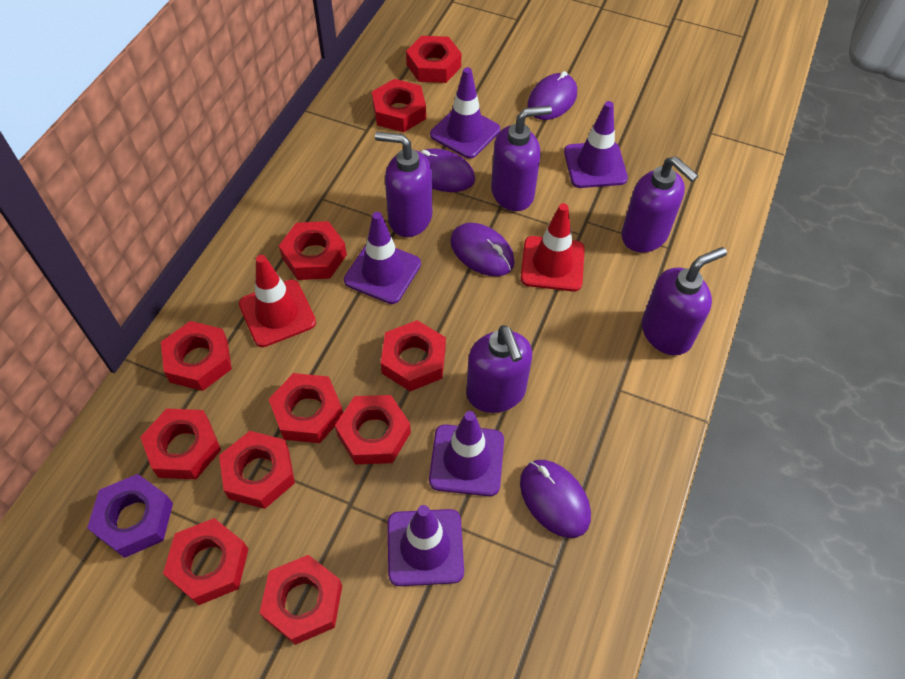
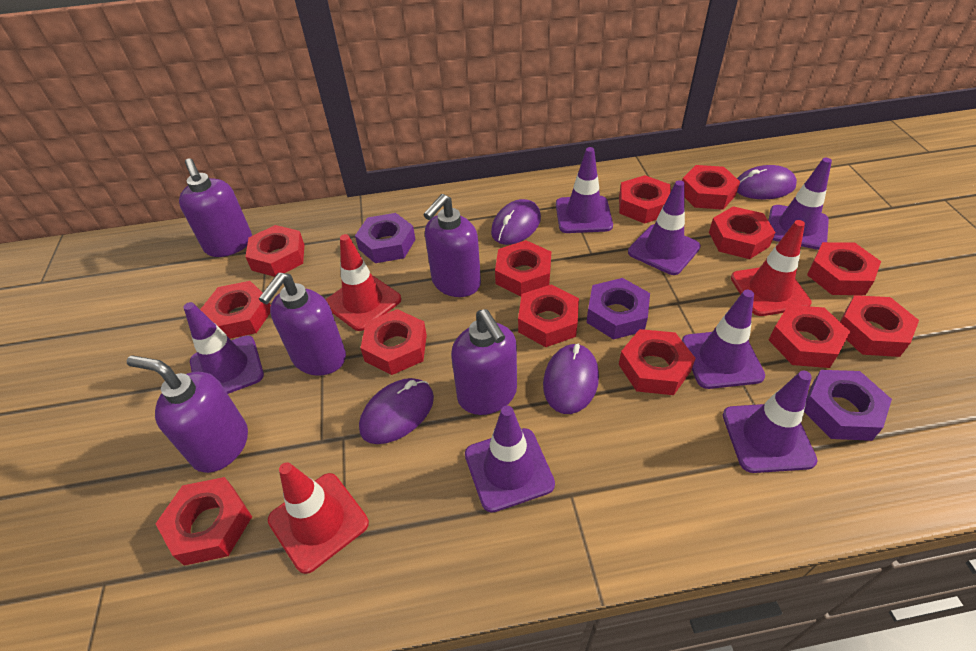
purple nut: [87,474,173,558] = 1 -> [355,213,416,263] [586,278,650,340] [804,370,892,441] = 3
purple traffic cone: [344,212,421,304] [388,505,464,586] [429,411,504,496] [430,67,500,159] [564,101,628,188] = 5 -> [184,302,264,394] [465,406,555,513] [556,147,613,233] [628,180,701,275] [682,290,765,389] [723,371,818,473] [768,158,832,250] = 7
red nut: [140,408,221,479] [161,321,232,391] [163,518,249,605] [219,431,295,509] [260,555,342,645] [269,373,343,443] [279,221,347,280] [335,395,411,464] [372,79,426,132] [381,320,446,391] [406,36,462,83] = 11 -> [156,477,252,566] [200,281,271,339] [245,225,305,277] [361,309,427,375] [495,240,551,297] [518,284,579,347] [619,175,671,224] [619,329,696,395] [682,165,740,210] [709,206,776,259] [769,305,850,368] [807,242,881,295] [840,295,919,357] = 13
red traffic cone: [239,255,316,347] [521,203,585,291] = 2 -> [268,462,369,574] [326,234,401,331] [731,220,812,316] = 3

